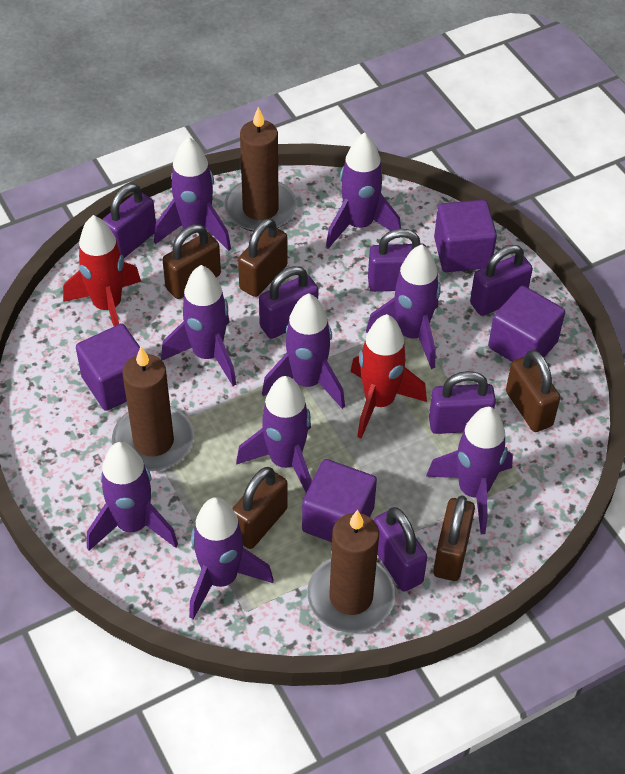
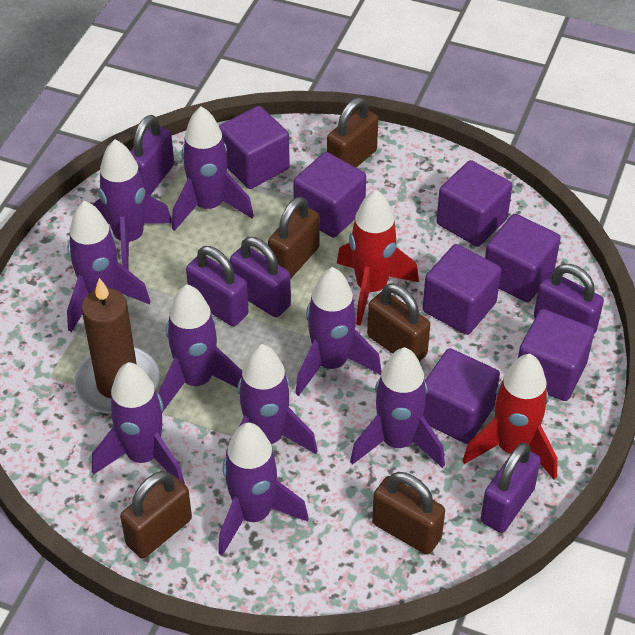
brown candle: [112,347,194,471] [224,107,297,232] [307,510,396,633] = 3 -> [74,278,160,414] = 1
purple cube: [76,324,140,411] [302,459,377,542] [434,200,497,272] [488,286,565,362] = 4 -> [219,106,290,189] [293,152,366,238] [423,244,501,335] [423,348,500,444] [437,160,512,247] [485,214,561,302] [518,309,594,401] = 7
purple padlock: [102,183,156,258] [259,266,319,339] [368,229,427,292] [374,507,427,592] [429,371,496,434] [470,245,533,316] = 6 -> [130,115,174,196] [186,246,249,326] [230,237,291,317] [481,443,541,533] [534,264,604,334] = 5

